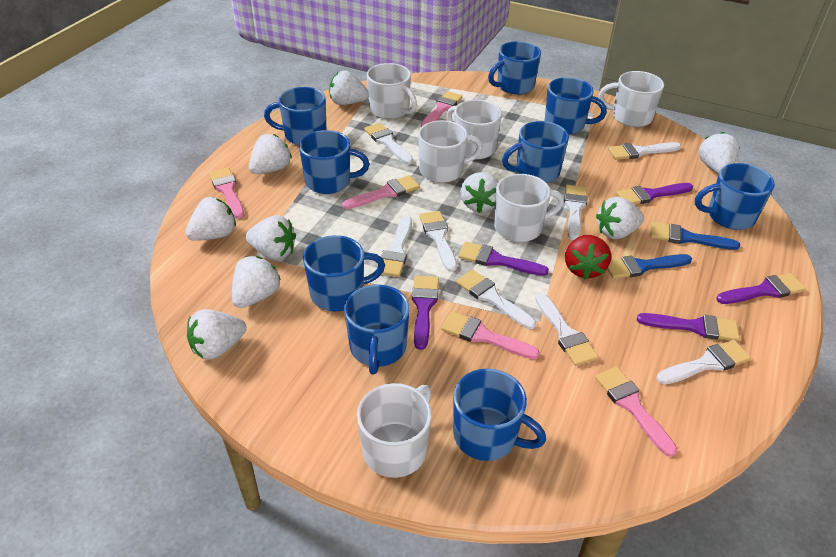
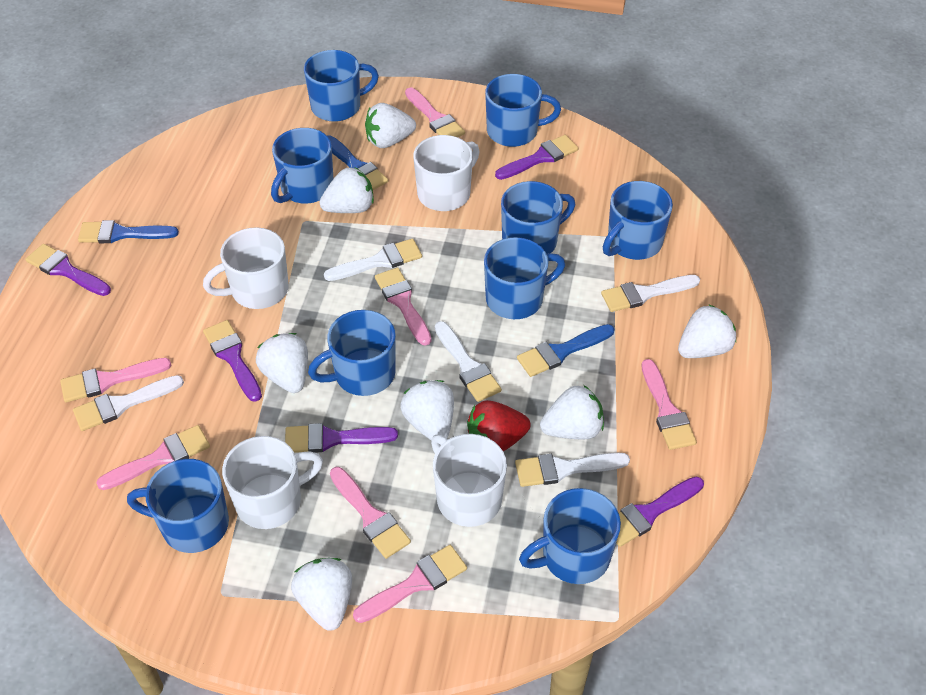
blue brush: [607,254,692,279] [650,222,740,250] = 2 -> [78,220,179,243] [327,135,388,190] [517,324,615,377] = 3
pink brush: [209,167,244,219] [342,175,420,209] [421,91,463,127] [441,311,540,359] [595,367,677,457] = 5 -> [60,358,171,403] [96,425,210,490] [330,467,411,559] [353,545,467,623] [375,267,431,346] [405,87,465,137] [641,359,697,450] = 7
white brush: [364,123,413,165] [381,216,412,277] [419,211,457,272] [456,269,536,329] [535,292,599,366] [564,185,587,240] [608,142,681,160] [656,340,751,384] = 8 -> [73,375,184,431] [324,239,422,281] [435,321,502,402] [515,453,630,487] [601,275,700,312] = 5
white mug: [357,383,432,478] [367,63,417,119] [418,120,483,183] [446,100,502,160] [494,174,564,242] [598,71,664,127] = 6 -> [203,227,289,309] [222,436,323,529] [413,135,480,211] [431,434,507,527] = 4
white strawberry: [185,197,236,241] [187,309,247,360] [232,256,281,308] [245,215,296,260] [249,134,292,174] [329,70,369,105] [460,172,498,213] [596,197,644,239] [699,132,739,174] = 9 -> [256,333,308,393] [291,558,352,631] [320,167,374,213] [365,103,416,148] [400,380,454,441] [540,385,604,439] [678,304,736,358] = 7

